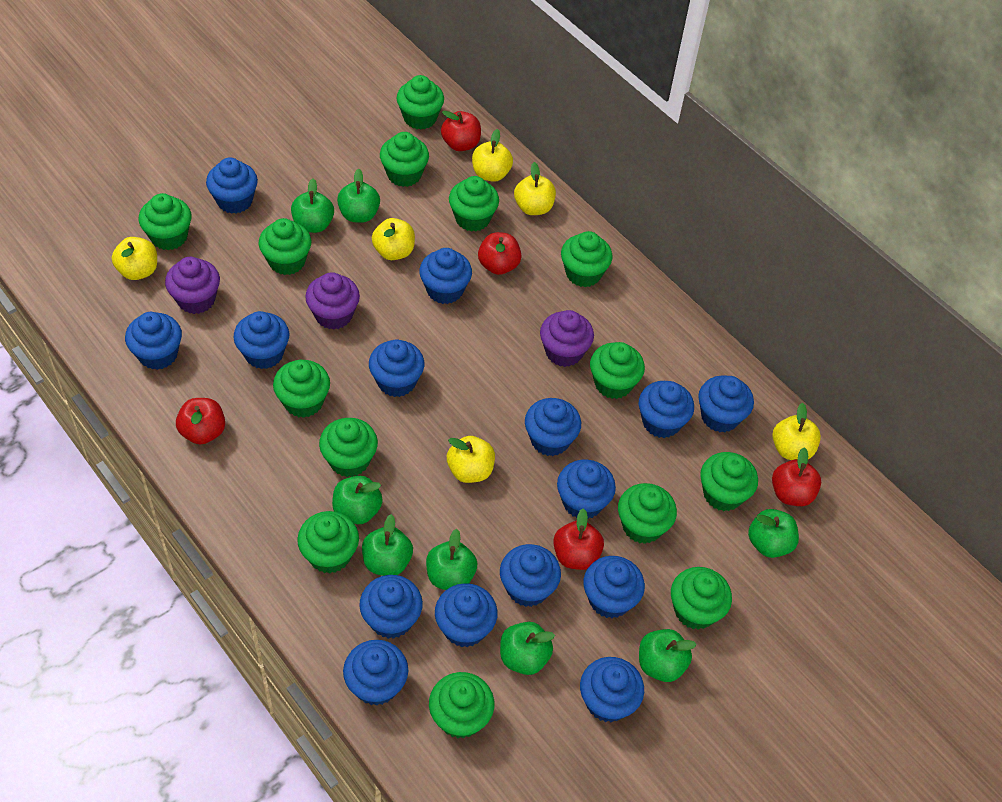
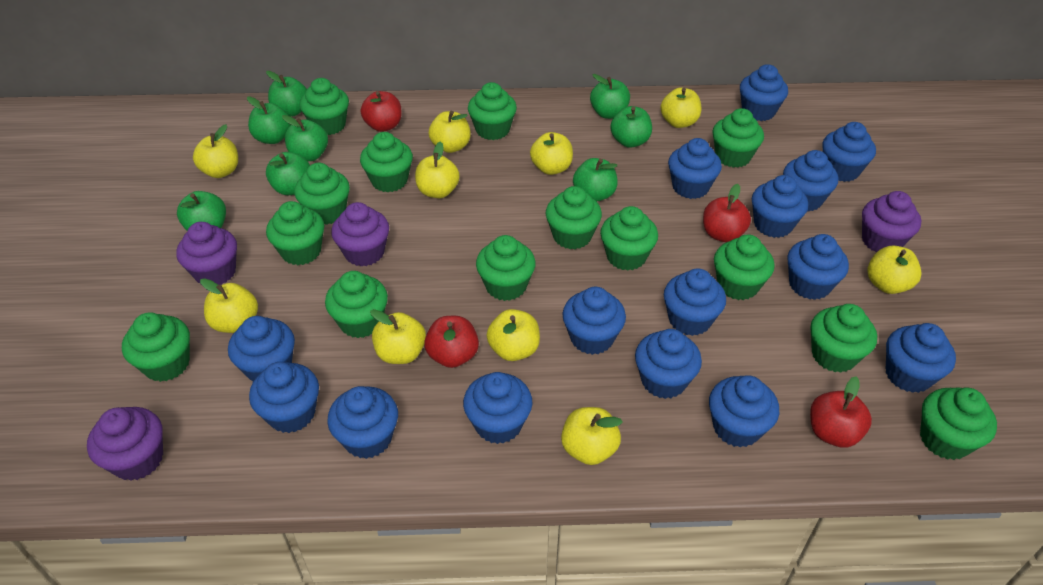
purple cupcake: [165,257,220,314] [305,272,360,330] [540,310,594,367] = 3 -> [87,407,163,481] [176,222,237,285] [331,202,389,266] [862,191,921,252] = 4
red apple: [176,398,225,444] [441,111,481,151] [478,232,522,275] [553,508,604,570] [772,447,821,506] = 5 -> [361,91,402,132] [424,316,479,368] [703,184,751,242] [810,376,872,448] = 4
yellow apple: [112,237,157,280] [372,218,415,260] [447,436,495,483] [472,129,513,182] [514,162,556,215] [772,403,821,460] = 6 -> [193,124,238,178] [200,278,258,333] [370,309,426,364] [415,141,460,198] [429,111,471,153] [486,309,540,361] [530,132,573,175] [561,407,623,465] [660,87,701,128] [867,246,922,294] = 10

